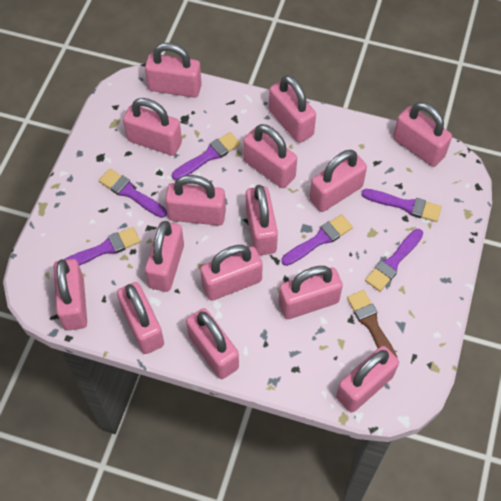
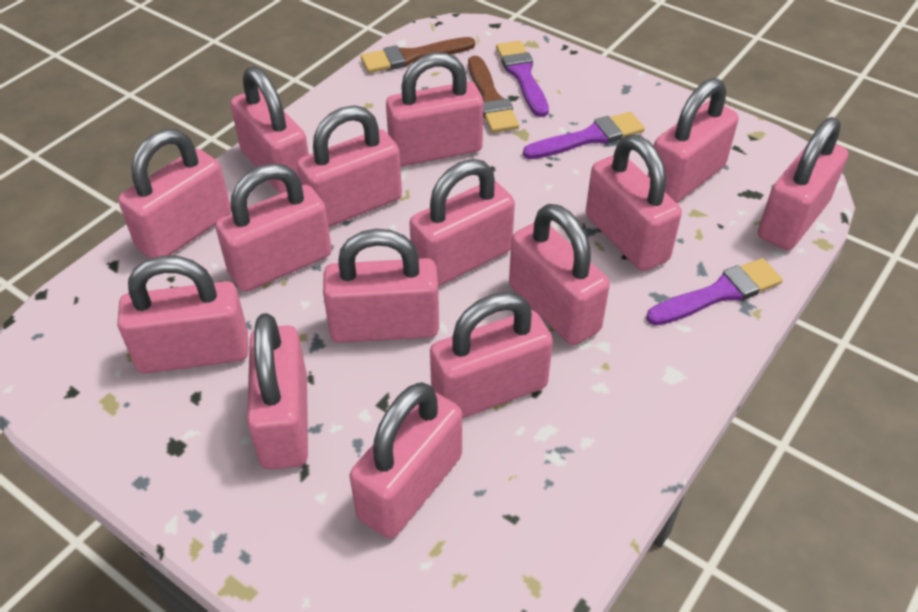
brown brush: [347,290,397,357] = 1 -> [361,37,475,73] [468,55,519,133] = 2
purple brush: [64,227,141,266] [99,169,167,218] [172,132,241,180] [281,214,353,266] [361,189,442,222] [365,229,423,291] = 6 -> [496,40,549,117] [523,112,645,159] [646,258,783,326] = 3

